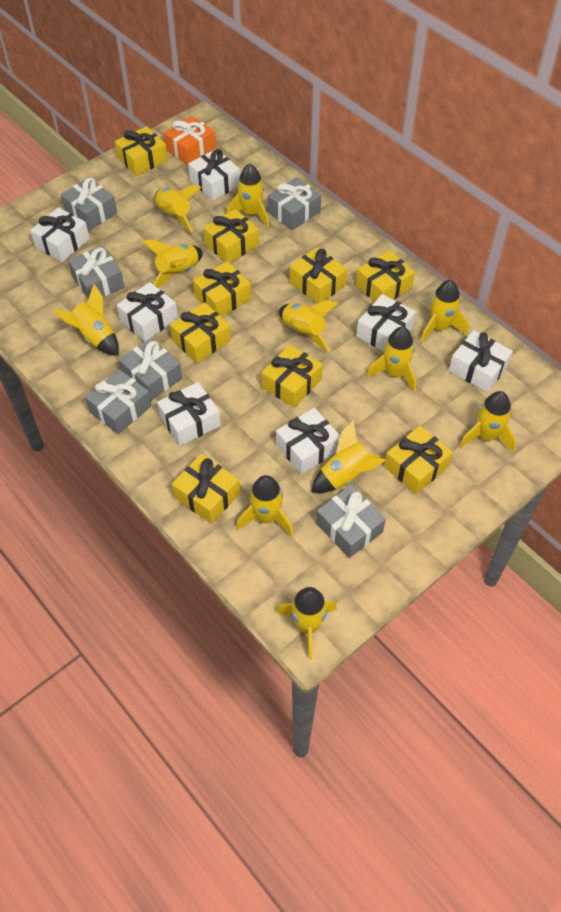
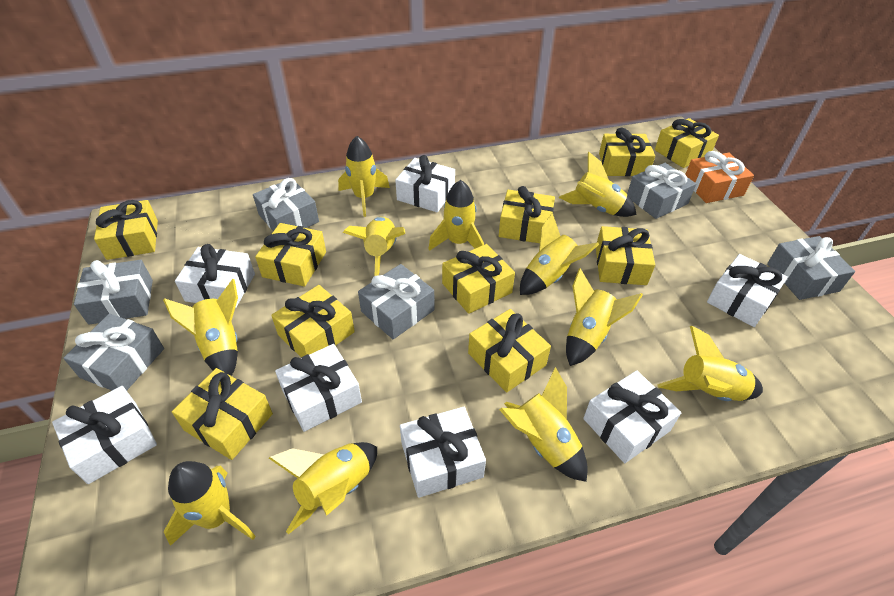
yellow gift: [115,126,168,176] [170,302,231,363] [172,454,240,524] [193,261,251,316] [203,209,259,263] [262,344,323,408] [290,247,347,303] [356,250,415,302] [384,426,453,494] = 9 -> [94,200,158,260] [172,368,273,460] [255,223,326,287] [271,285,355,357] [442,244,515,314] [468,309,551,393] [499,186,555,243] [596,226,655,285] [599,128,655,176] [655,118,719,168] = 10

